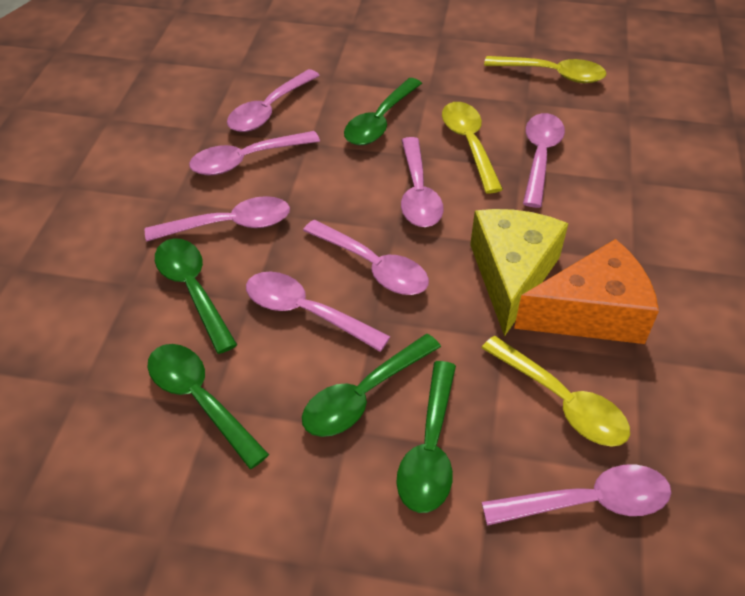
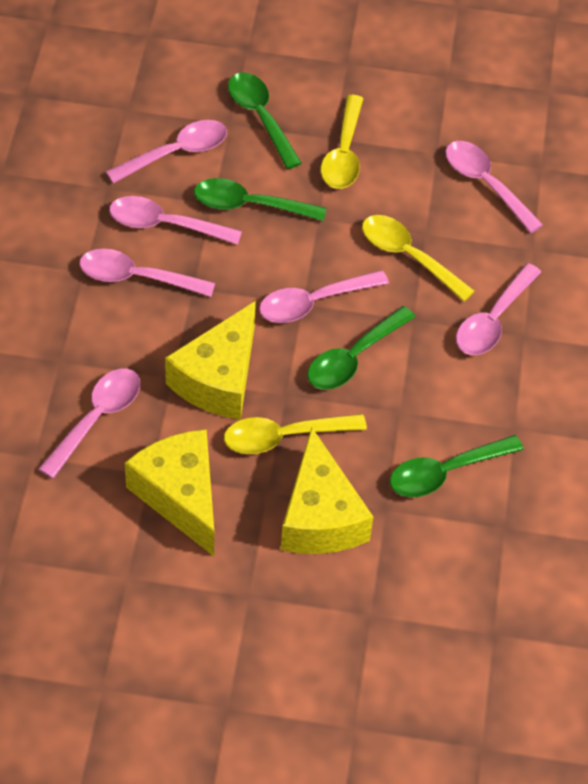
green spoon: [147,344,269,469] [155,238,237,354] [302,334,441,437] [344,78,422,145] [396,361,456,513] = 5 -> [194,178,326,221] [228,72,302,169] [307,306,415,390] [390,435,524,497] = 4
orange cheese: [514,239,659,344] = 1 -> none = 0
pink spoon: [145,196,290,242] [189,131,320,175] [227,69,320,132] [246,272,390,352] [303,220,429,295] [401,137,443,227] [482,464,671,526] [523,113,565,208] = 8 -> [38,369,140,479] [79,249,215,297] [106,120,227,184] [109,196,242,245] [259,270,389,323] [445,141,543,233] [456,263,541,355] = 7
yellow cheese: [470,209,569,337] = 1 -> [125,429,214,556] [165,301,256,420] [281,427,373,554] = 3

